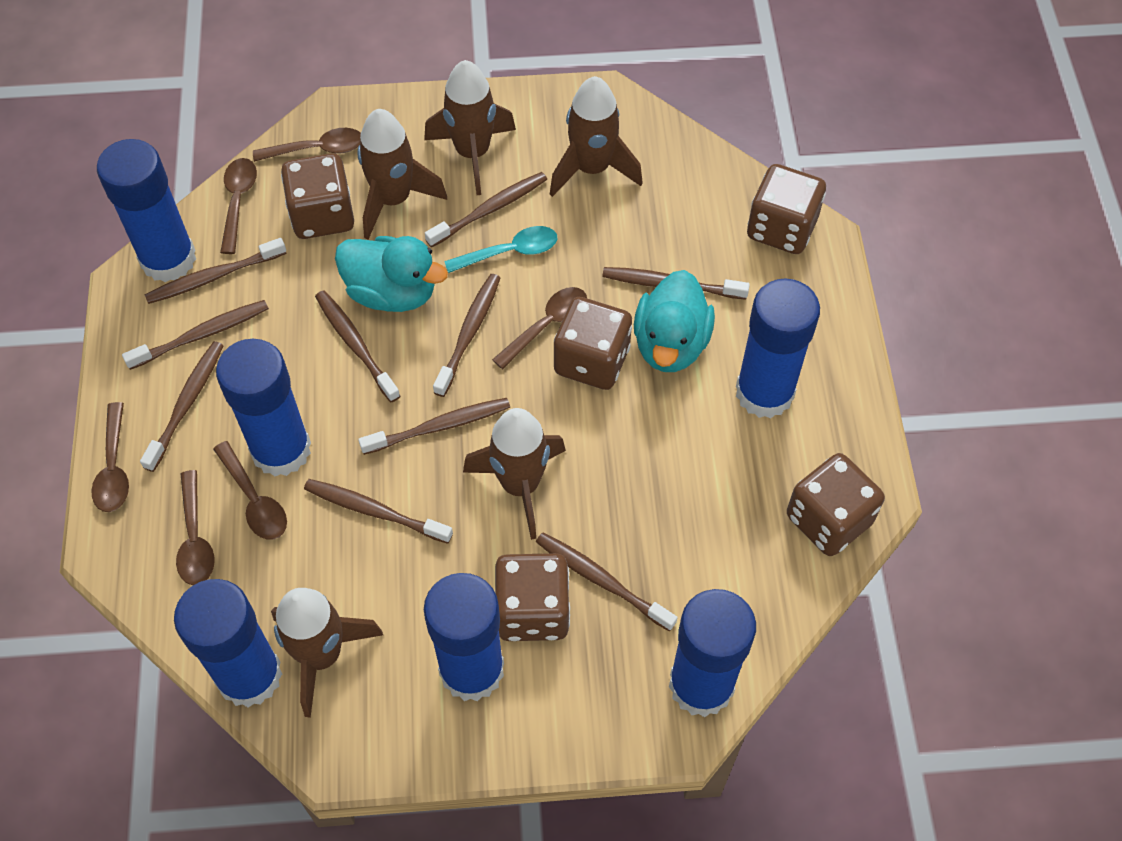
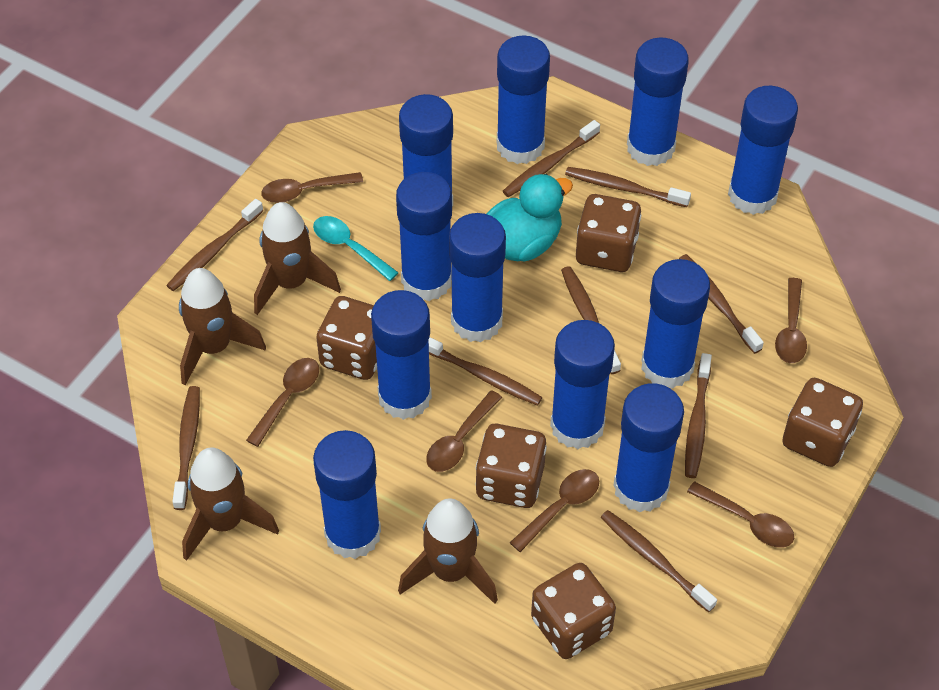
blue glue stick: [97,139,196,282] [174,579,282,708] [216,339,311,477] [424,573,504,701] [669,589,756,717] [736,279,820,418] = 6 -> [313,430,381,559] [371,290,432,420] [396,172,452,301] [399,94,453,207] [449,213,506,342] [497,36,550,164] [550,320,615,449] [613,383,684,512] [627,37,689,166] [641,259,710,389] [728,86,798,215] = 11
brown rocket: [271,588,383,718] [357,109,447,240] [424,60,516,195] [463,408,566,540] [550,76,643,197] = 5 -> [179,268,266,385] [182,447,279,561] [254,202,341,315] [398,498,498,604] = 4
brown toothbrush: [122,300,269,370] [140,341,224,472] [145,238,287,304] [304,479,453,544] [315,291,400,402] [358,398,510,455] [425,172,547,248] [433,274,500,397] [536,532,677,631] [602,267,750,300] = 10 -> [166,199,263,291] [172,386,200,510] [428,337,543,406] [503,120,600,197] [561,266,621,374] [565,167,691,207] [601,510,717,612] [679,254,764,354] [685,353,712,478] = 9
turquoise duck: [335,236,448,312] [634,270,715,372] = 2 -> [487,174,573,261] = 1

